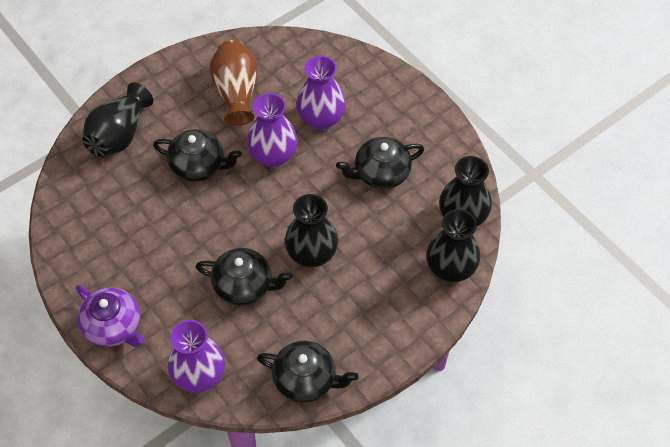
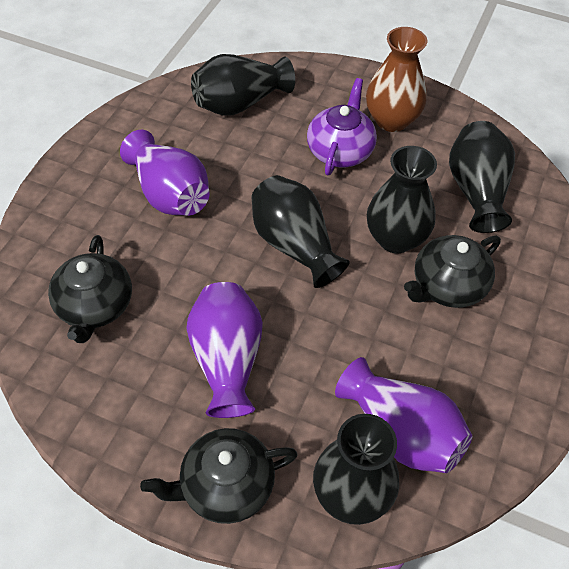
black teapot: [153,129,242,181] [196,248,293,305] [257,341,358,403] [336,137,424,189] = 4 -> [48,235,132,343] [140,428,298,524] [404,235,501,308] = 3
black vase: [82,83,153,157] [285,194,338,267] [426,209,480,282] [439,156,492,226] = 4 -> [191,54,295,115] [251,175,350,288] [313,414,399,525] [367,146,437,253] [449,121,515,233] = 5

